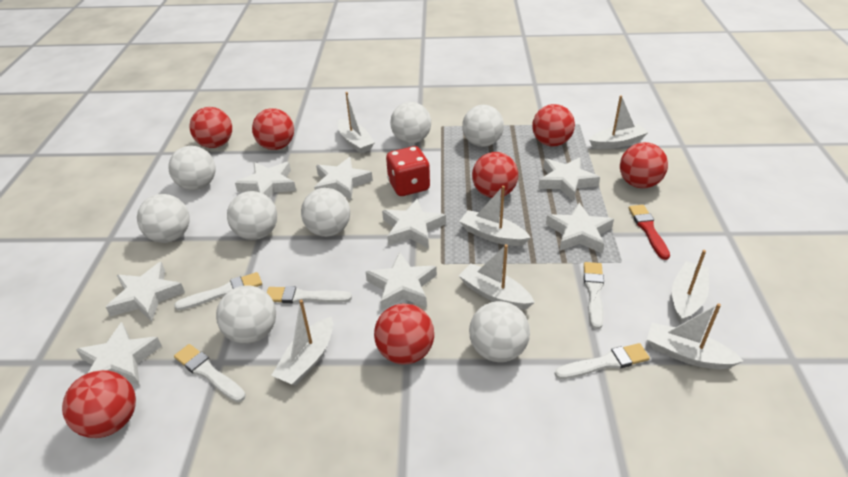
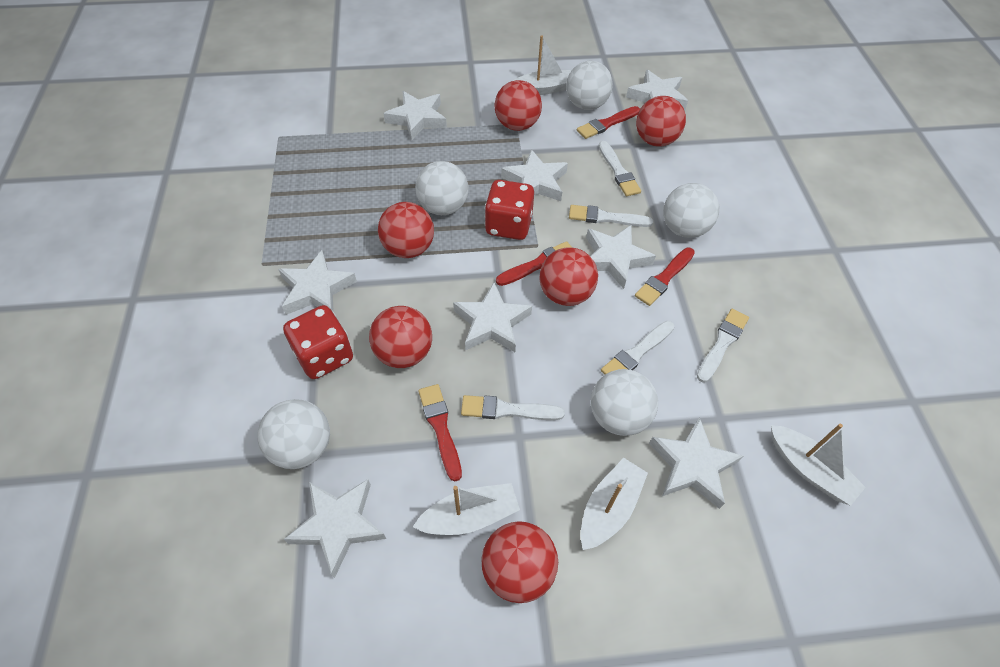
red ball: [62,370,136,438] [190,107,232,148] [252,108,294,150] [374,304,434,365] [472,152,518,198] [532,104,575,147] [620,142,668,188] = 7 -> [369,306,432,368] [378,202,434,258] [482,521,558,603] [495,80,542,131] [539,247,598,306] [636,96,686,147] = 6
red brush: [629,205,670,260] = 1 -> [418,384,462,481] [496,241,571,286] [577,106,640,139] [635,248,695,306] = 4
red dice: [386,146,430,196] = 1 -> [283,305,353,379] [485,180,534,240] = 2
white ball: [137,194,190,243] [168,146,216,190] [216,286,276,344] [227,191,277,240] [301,188,350,237] [390,102,431,144] [462,105,504,147] [469,301,530,362] = 8 -> [258,399,330,469] [415,161,468,215] [566,61,613,110] [591,369,658,436] [663,183,719,238] = 5
white boat: [271,300,333,386] [338,92,375,154] [459,186,531,246] [459,244,535,309] [589,95,649,149] [647,303,743,369] [672,250,709,323] = 7 -> [413,483,520,535] [513,35,572,95] [580,458,648,550] [771,424,866,506] = 4

